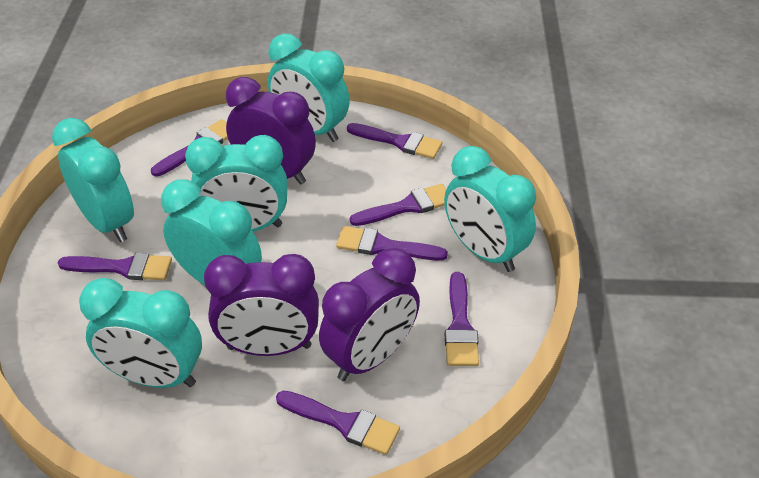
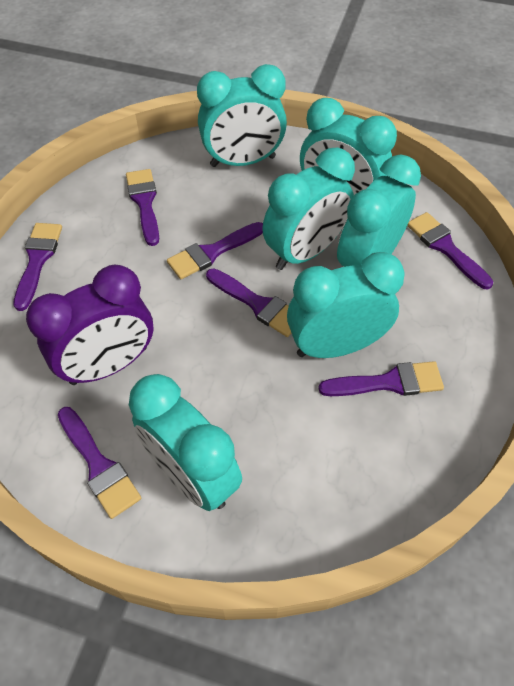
purple clock: [204,254,319,356] [226,77,316,185] [319,248,420,381] = 3 -> [26,264,154,385] = 1

